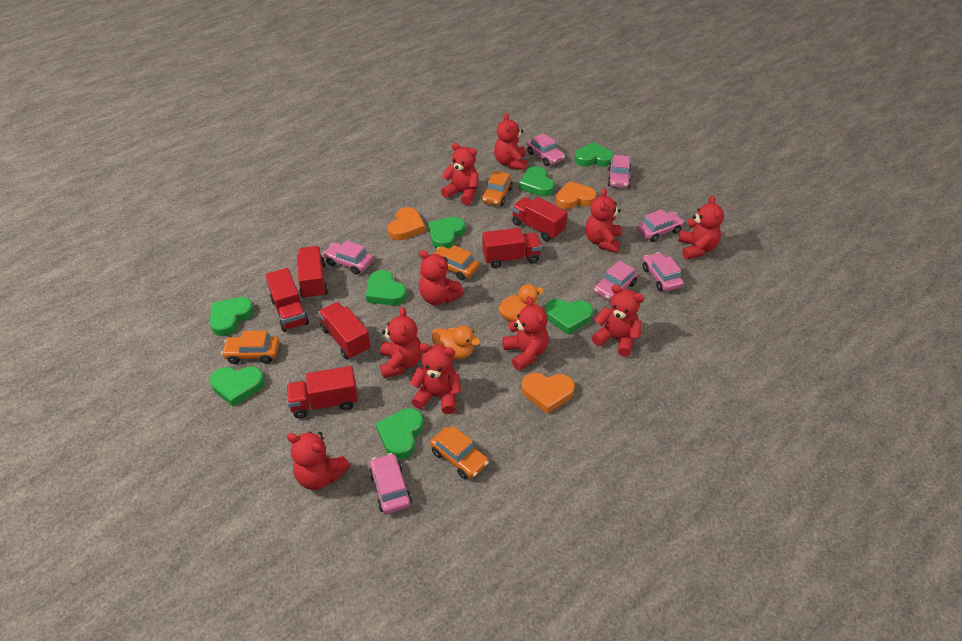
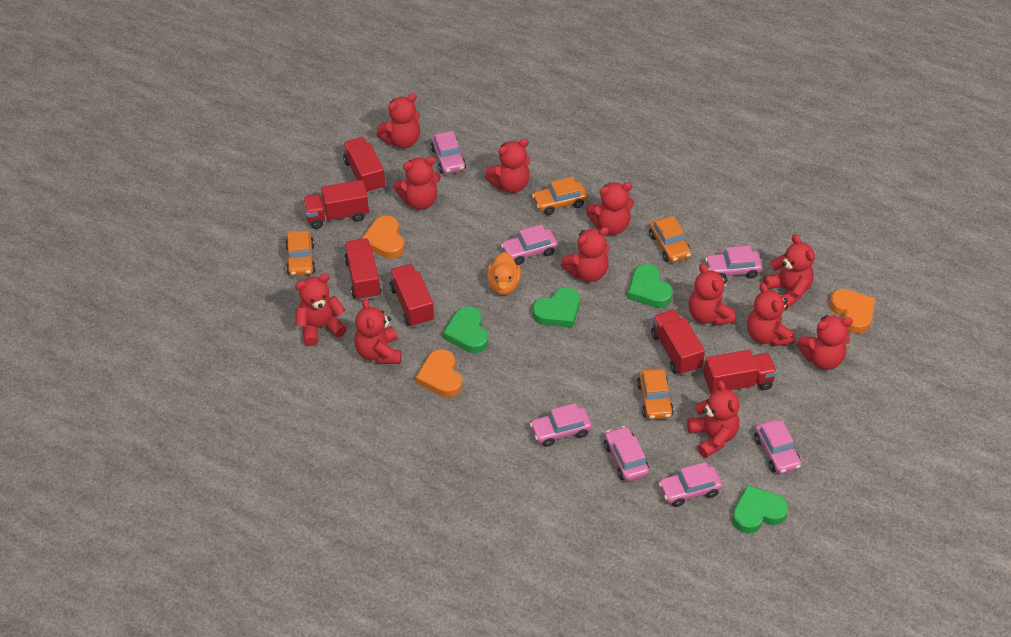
green heart: [210,297,254,336] [210,366,265,407] [366,270,407,305] [376,408,424,459] [428,217,465,249] [519,166,554,197] [545,299,593,334] [574,142,614,167] = 8 -> [443,306,488,353] [532,287,580,328] [627,264,673,308] [732,485,788,533] = 4
orange duck: [431,326,481,359] [498,284,544,323] = 2 -> [487,252,521,295] = 1
red teddy bear: [287,432,350,490] [380,307,422,378] [410,343,461,414] [419,250,464,305] [441,143,479,205] [494,113,527,170] [502,296,549,371] [585,188,621,253] [591,285,644,357] [678,195,724,259] = 10 -> [295,274,347,346] [354,299,401,364] [377,93,420,148] [394,157,441,210] [485,139,530,193] [561,227,609,282] [586,182,634,235] [687,380,739,458] [688,263,736,326] [747,283,795,346] [763,234,815,309] [797,315,853,370] = 12

